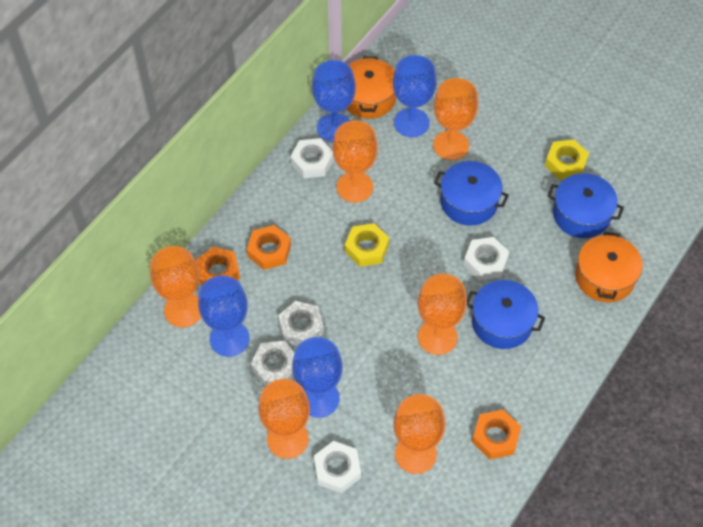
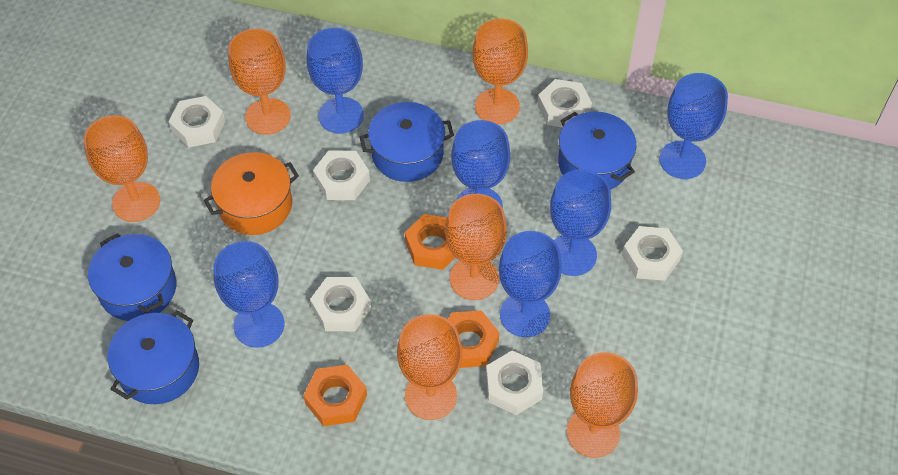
blue goblet: [198,275,249,357] [292,337,343,418] [312,60,356,142] [393,55,437,137] = 4 -> [214,241,284,348] [307,28,364,134] [451,120,510,208] [499,231,562,337] [550,169,611,276] [660,73,728,179] = 6
blue pot: [434,161,509,226] [467,280,545,349] [548,173,624,238] = 3 -> [88,233,176,321] [108,310,199,404] [360,102,454,182] [558,111,636,189] = 4
orange pot: [346,56,396,119] [575,231,643,302] = 2 -> [204,152,299,235] = 1
white nut: [251,341,294,387] [278,301,324,346] [290,138,334,178] [314,441,361,493] [464,237,509,280] = 5 -> [169,96,225,148] [310,277,371,331] [313,151,370,200] [486,350,543,415] [538,79,592,127] [622,226,683,281] = 6
yellow nut: [345,223,389,267] [545,139,589,180] = 2 -> none = 0

